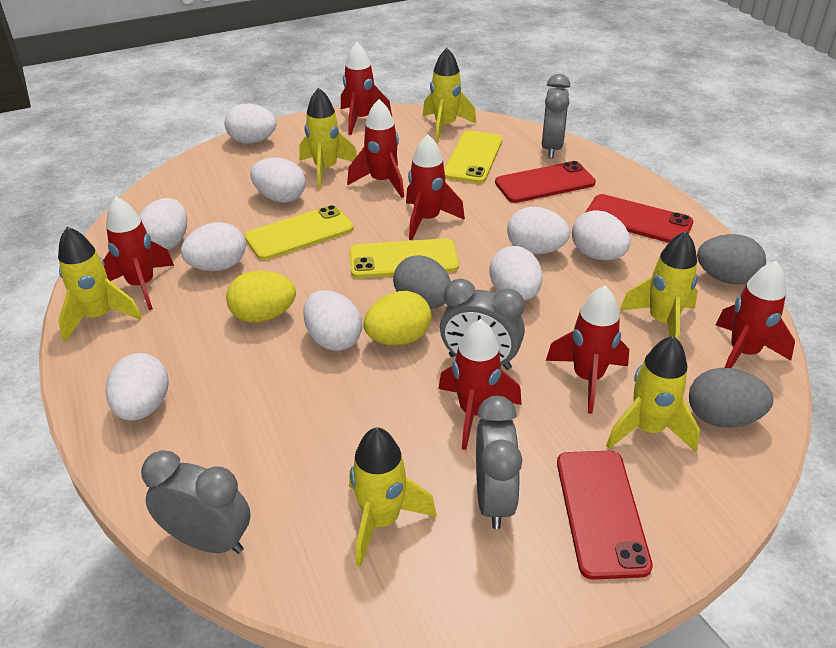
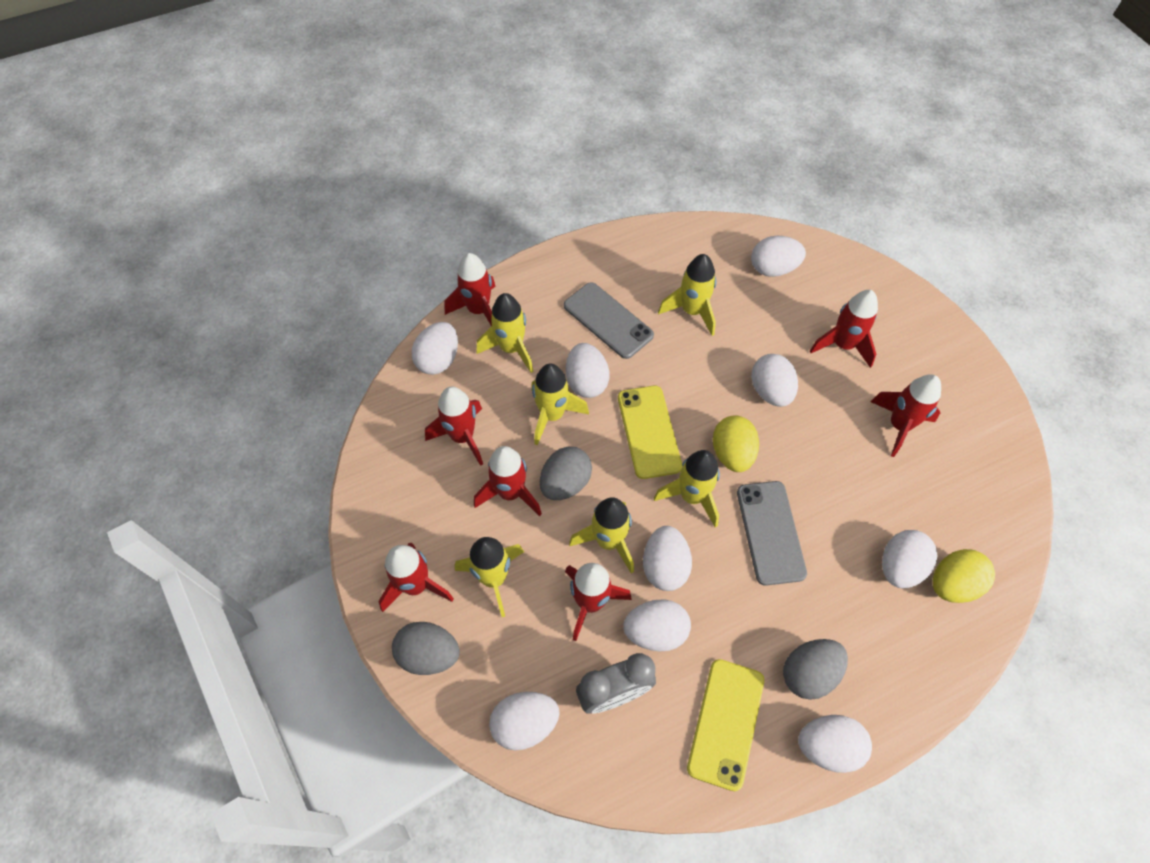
grey clock: [141,450,250,554] [440,279,525,370] [476,396,522,529] [542,74,570,159] = 4 -> [576,653,656,714] = 1
grey phone: none = 0 -> [564,282,654,359] [737,481,807,586] = 2
red phone: [495,161,596,203] [557,451,653,580] [585,194,693,243] = 3 -> none = 0
yellow phone: [245,205,354,260] [349,238,459,278] [444,131,503,183] = 3 -> [618,386,682,479] [687,659,764,791] = 2

